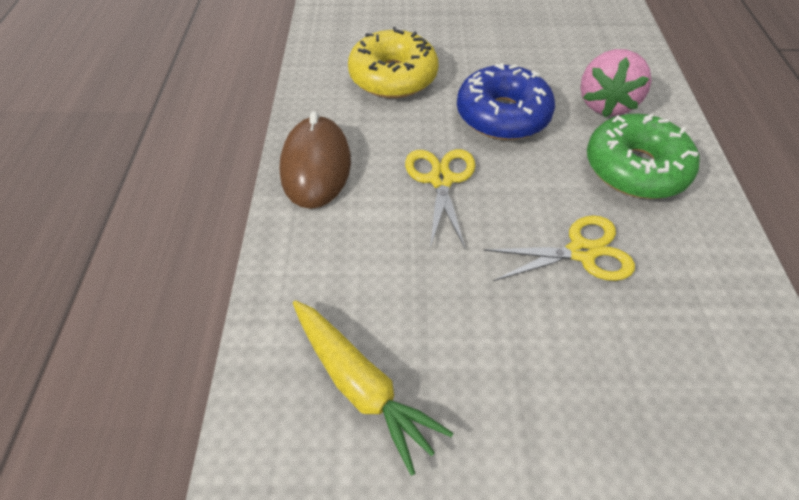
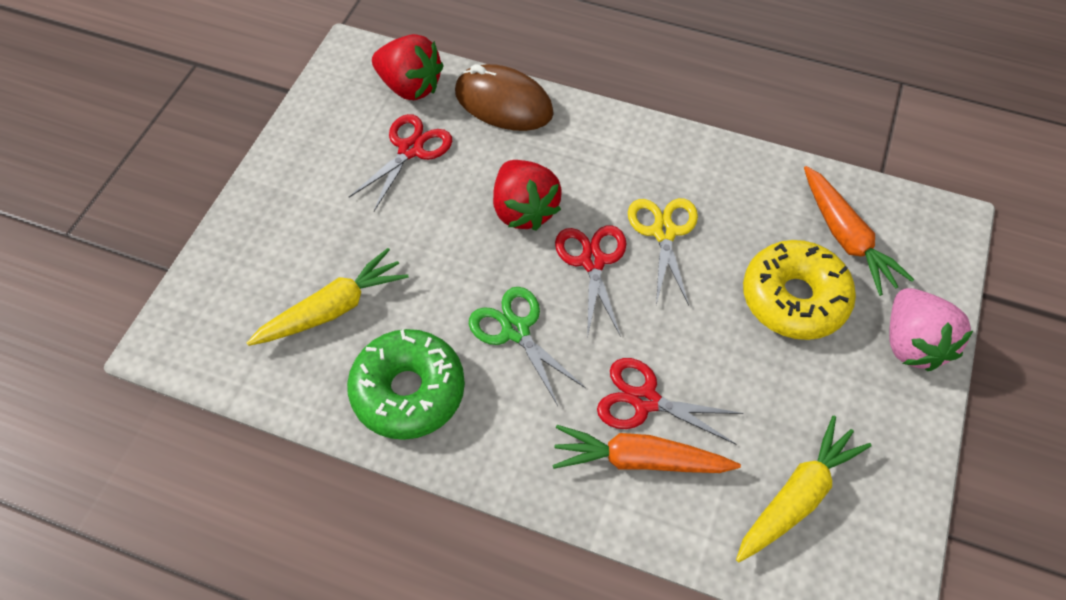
blue donut: [457,63,555,140] = 1 -> none = 0
green scissors: none = 0 -> [469,287,586,406] = 1
orange carrot: none = 0 -> [552,425,741,473] [804,166,914,296] = 2
red scissors: none = 0 -> [349,114,452,211] [555,225,626,338] [597,358,744,444] = 3
red strawberry: none = 0 -> [372,34,444,100] [493,160,562,231] = 2
yellow carrot: [293,300,453,476] = 1 -> [247,248,409,346] [736,416,872,562] = 2
yellow scissors: [405,149,476,248] [483,215,635,281] = 2 -> [628,198,698,306] = 1

